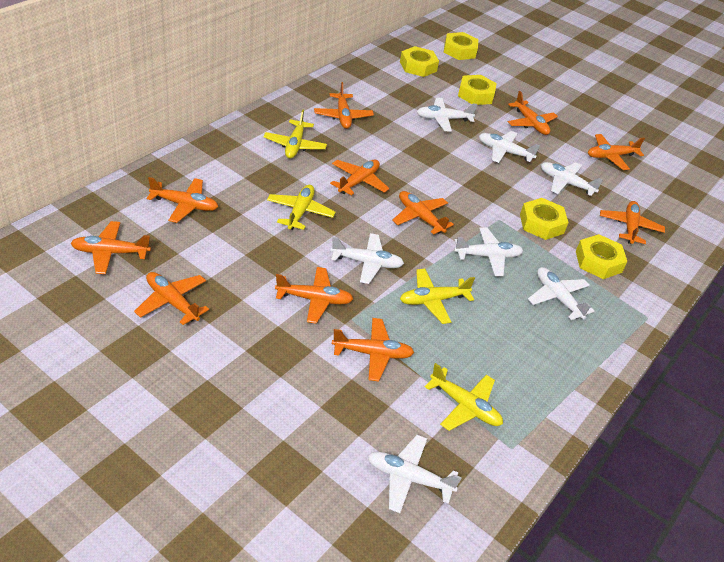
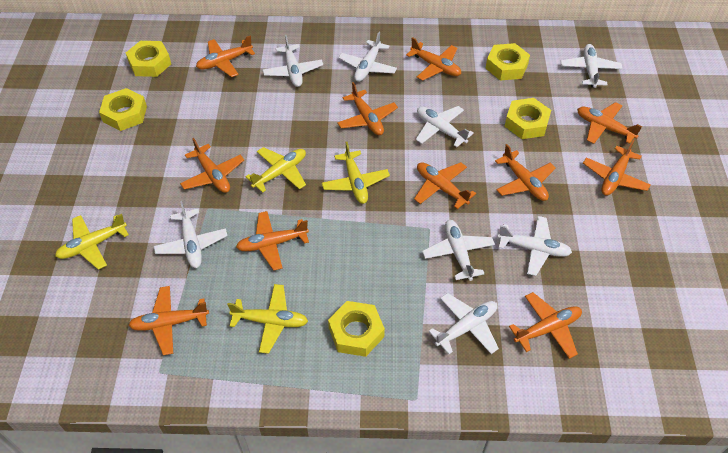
white plane: [331,233,404,284] [368,435,462,513] [417,98,477,132] [454,227,523,276] [479,131,540,163] [528,267,594,320] [541,162,603,196] = 7 -> [154,200,227,268] [263,35,323,87] [338,31,397,82] [416,106,474,147] [422,220,495,281] [429,293,499,354] [498,216,572,276] [561,44,622,88] = 8

